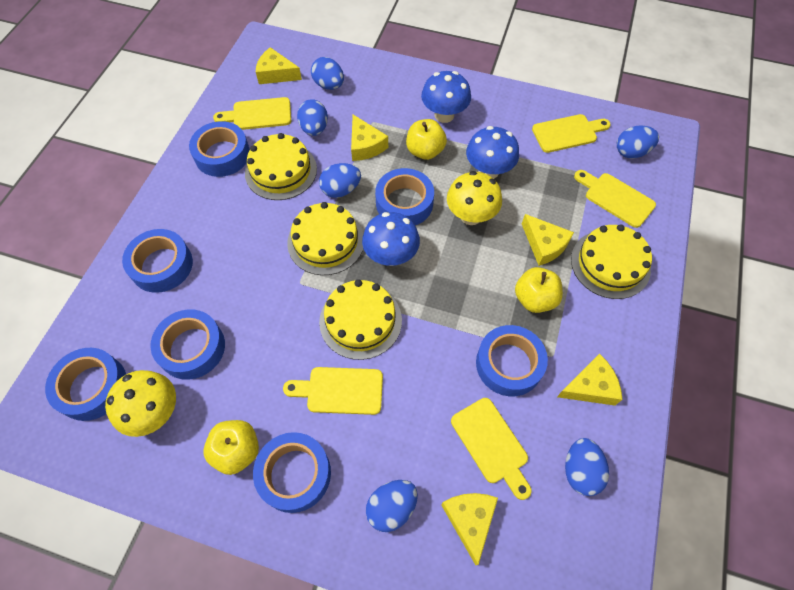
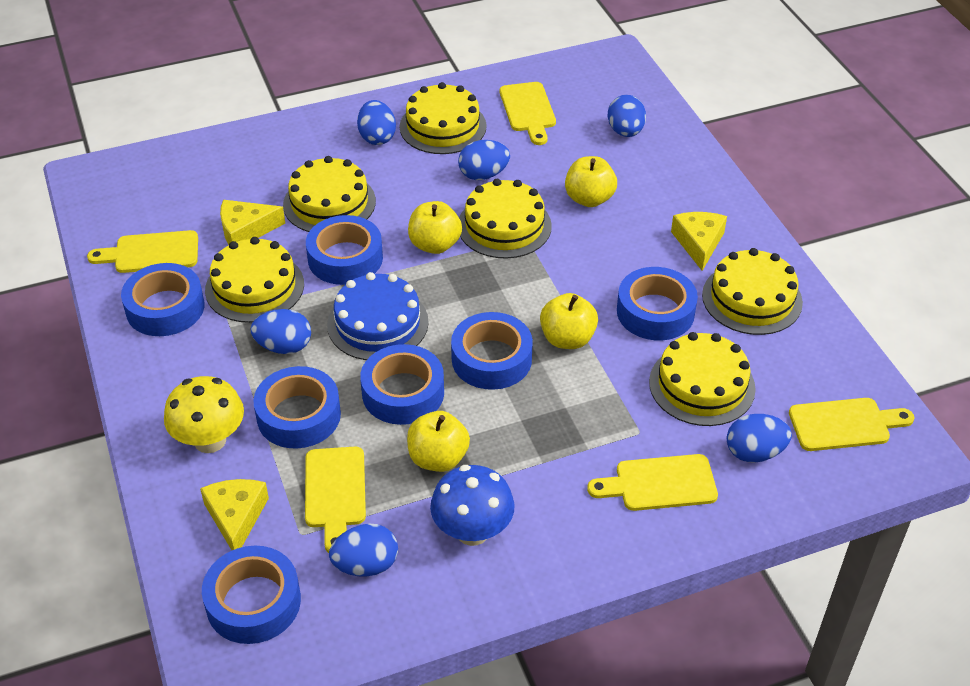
blue cake: none = 0 -> [327,272,429,360] = 1
blue mushroom: [362,212,420,266] [421,71,471,123] [466,126,519,179] = 3 -> [430,465,515,546] = 1
yellow apple: [203,420,259,475] [406,119,447,160] [515,267,563,313] = 3 -> [407,411,470,472] [408,201,462,254] [540,293,598,349] [565,156,617,207] = 4
yellow cake: [245,133,317,200] [287,202,363,275] [319,279,402,360] [571,224,652,299] = 4 -> [205,237,304,323] [283,156,376,232] [399,82,487,154] [459,179,552,259] [649,332,756,426] [702,248,803,335] = 6
yellow cheese: [256,47,302,84] [351,115,388,161] [441,493,498,565] [522,214,574,266] [557,353,622,406] = 5 -> [200,479,269,550] [220,200,285,245] [671,212,727,271] = 3
yellow mushroom: [105,370,176,437] [447,171,502,225] = 2 -> [164,376,244,453] = 1

